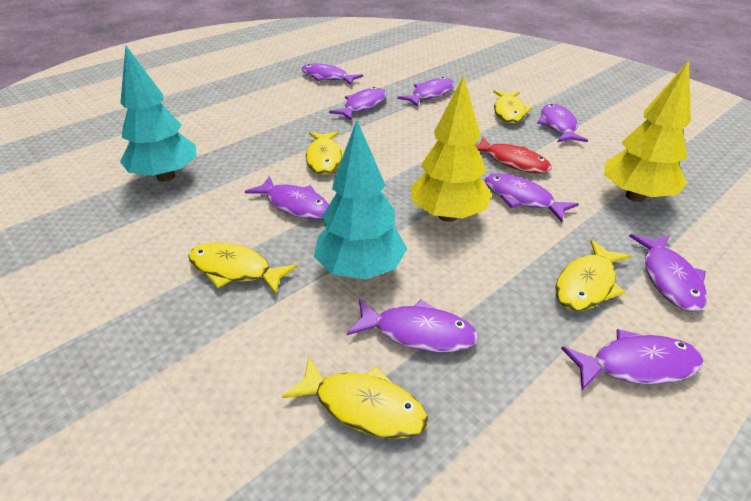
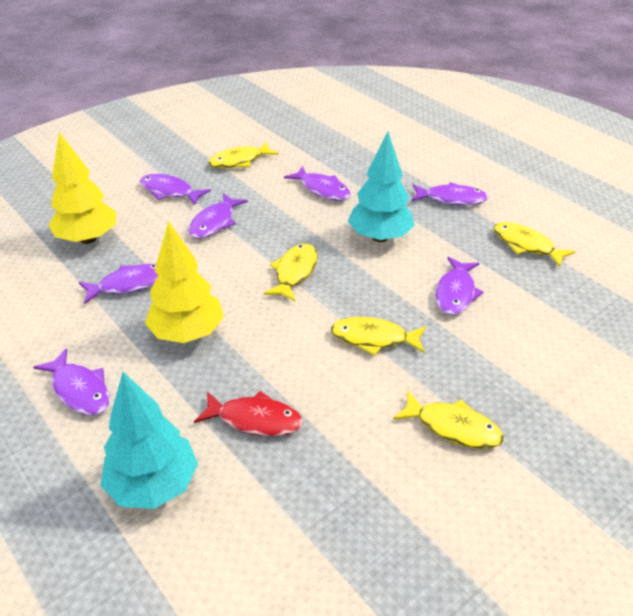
purple fish: [245,176,329,219] [301,63,363,85] [329,87,387,120] [347,299,478,352] [397,77,455,107] [484,173,579,222] [537,104,588,142] [561,329,703,390] [629,234,707,312] = 9 -> [33,348,110,415] [79,264,158,304] [140,174,211,205] [188,193,248,239] [284,166,351,201] [412,182,488,206] [435,257,484,315] = 7

